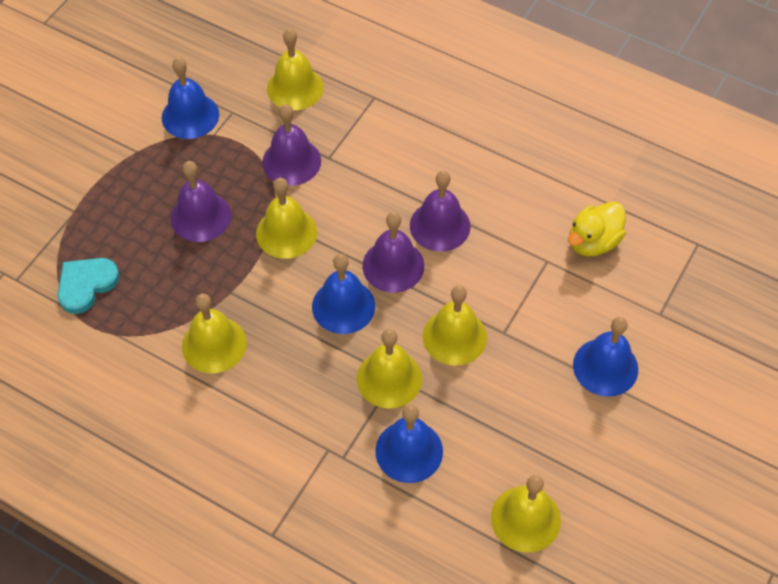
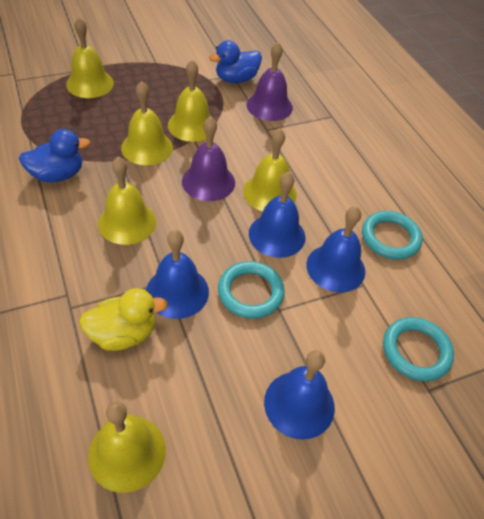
blue duck: none = 0 -> [19,129,90,182] [209,40,262,83] = 2
purple bell: [171,161,231,242] [262,104,321,186] [362,212,424,293] [410,171,471,252] = 4 -> [182,116,235,201] [246,42,293,121] = 2
turquoise heart: [58,258,120,314] = 1 -> none = 0
turquoise ring: none = 0 -> [218,261,285,318] [362,211,423,260] [383,317,454,381] = 3

